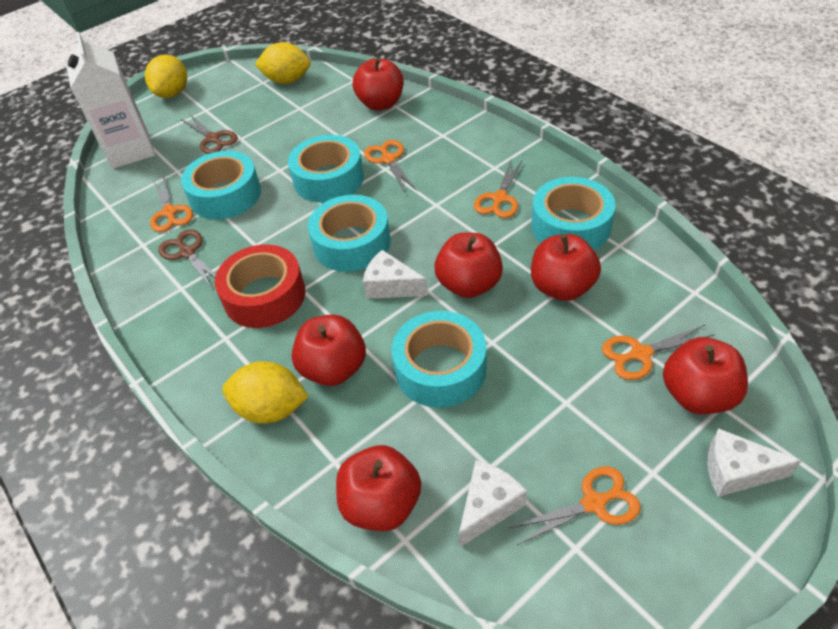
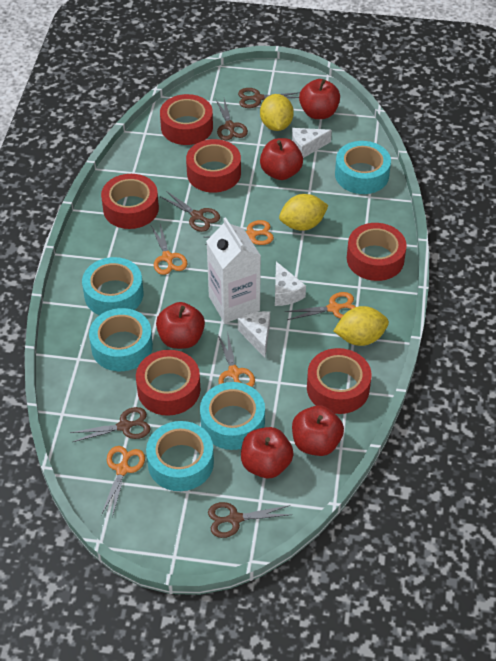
brown scissors: [158,229,216,288] [181,115,238,154] = 2 -> [70,407,151,442] [161,191,220,232] [208,502,292,538] [216,99,248,140] [238,88,300,108] = 5
red apple: [292,314,366,386] [336,445,421,531] [353,57,403,110] [435,233,503,298] [531,234,601,301] [663,337,748,414] = 6 -> [156,302,205,349] [241,427,293,478] [260,138,303,180] [292,405,344,456] [299,79,340,119] = 5
red tape: [215,244,305,328] = 1 -> [101,174,159,229] [136,350,200,416] [160,94,213,145] [186,139,241,193] [307,348,371,414] [347,223,407,281] = 6

